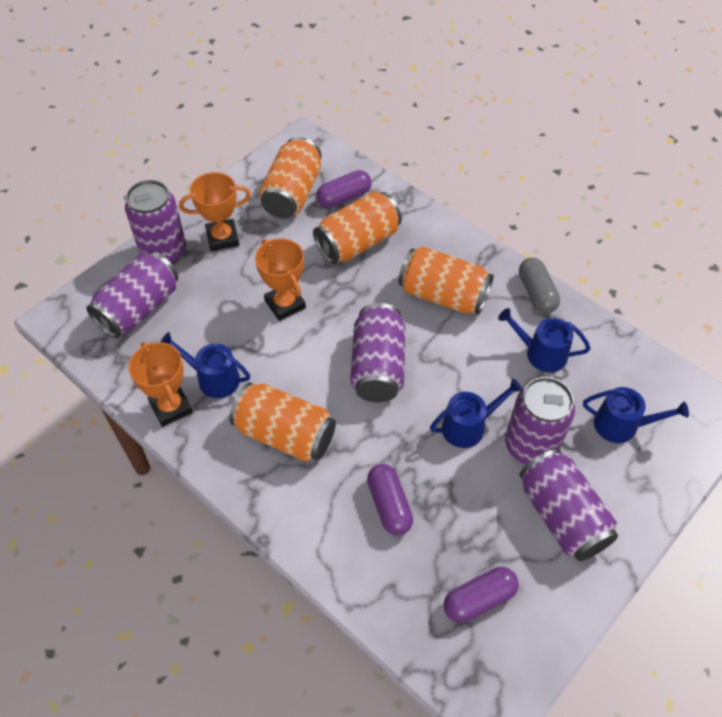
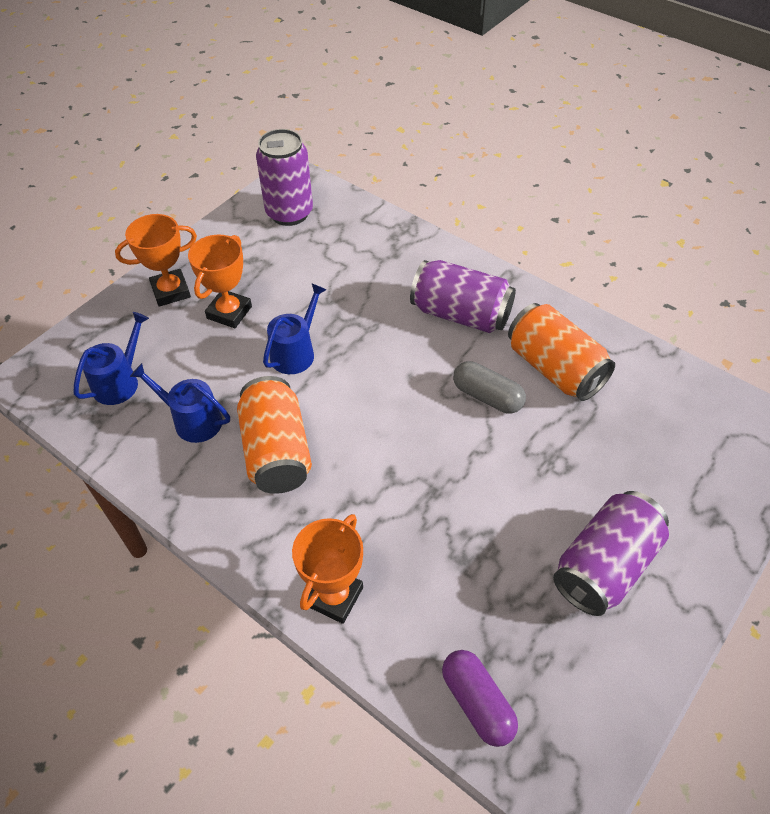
blue watering can: [160,332,250,398] [430,378,522,448] [498,308,591,372] [583,387,689,443] = 4 -> [74,312,149,405] [130,363,230,443] [263,283,327,374] = 3
orange can: [230,382,336,462] [259,137,321,219] [313,191,402,264] [398,246,494,314] = 4 -> [237,376,312,494] [508,303,615,401] = 2
purple can: [86,251,178,338] [125,180,186,264] [350,303,405,402] [505,377,575,465] [519,449,618,561] = 5 -> [256,129,313,226] [410,260,516,333] [553,491,669,616] = 3
purple capsule: [316,170,372,208] [367,464,413,535] [444,567,519,623] = 3 -> [442,650,518,747] = 1

